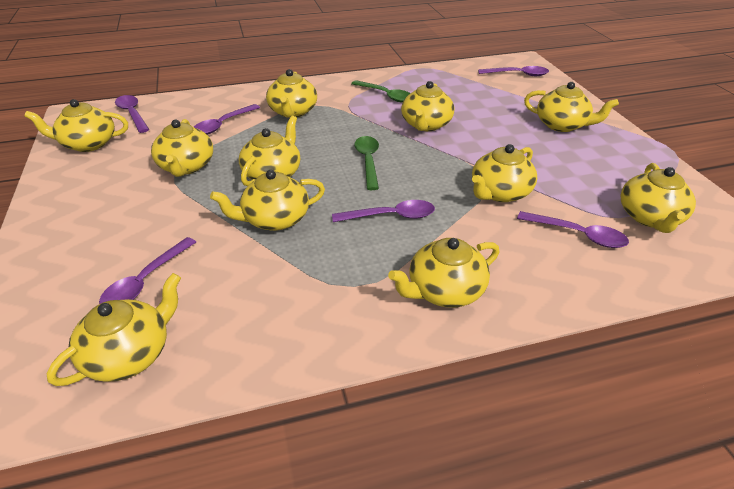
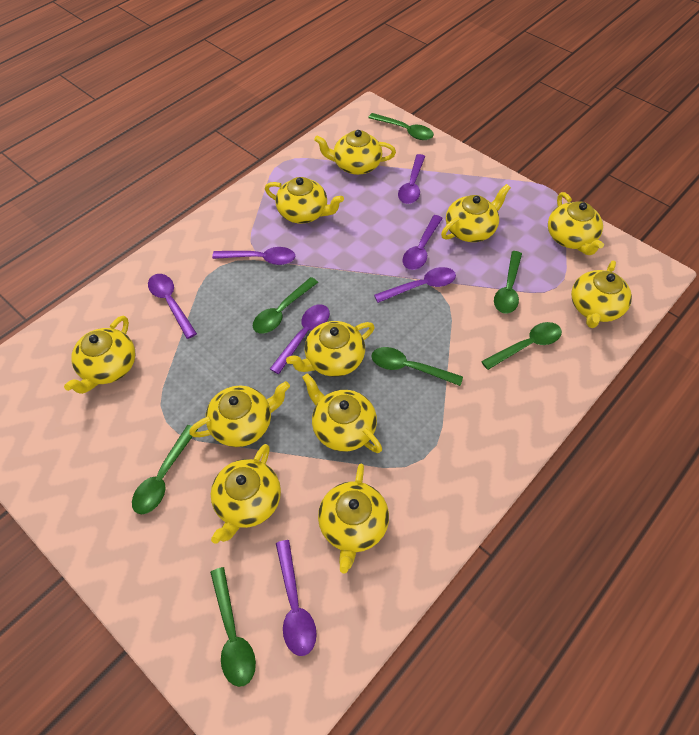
green spoon: [351,80,410,103] [354,136,379,190] = 2 -> [132,425,198,514] [210,567,256,687] [253,277,318,334] [368,113,434,140] [372,347,463,386] [481,322,562,370] [494,251,522,314] = 7
purple spoon: [99,237,196,304] [115,95,149,133] [194,104,260,135] [332,200,435,222] [478,66,549,76] [517,211,629,248] = 6 -> [148,274,197,339] [212,247,295,265] [270,304,330,374] [276,540,317,656] [374,267,456,303] [398,154,425,204] [403,215,443,270] = 7

